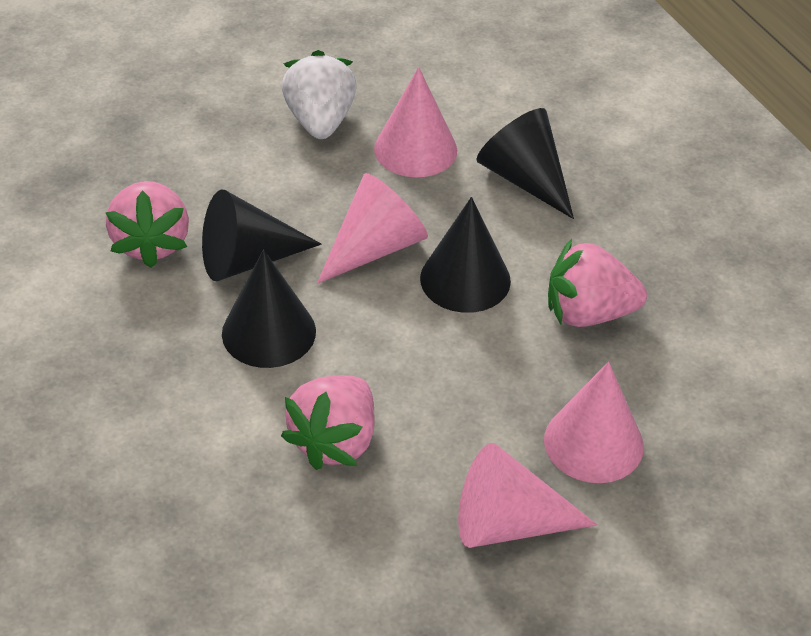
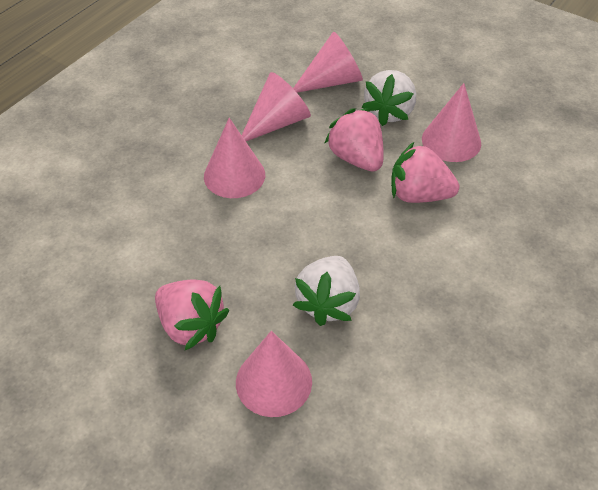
black cone: [202,190,321,281] [222,250,316,368] [420,197,511,313] [476,108,574,219] = 4 -> none = 0
pink cone: [317,173,428,284] [374,67,457,177] [458,443,597,548] [544,362,644,483] = 4 -> [204,118,265,198] [236,331,312,417] [242,72,311,141] [293,32,363,93] [422,83,481,162] = 5
white strawberry: [282,50,357,139] = 1 -> [293,256,360,326] [362,70,416,126] = 2

